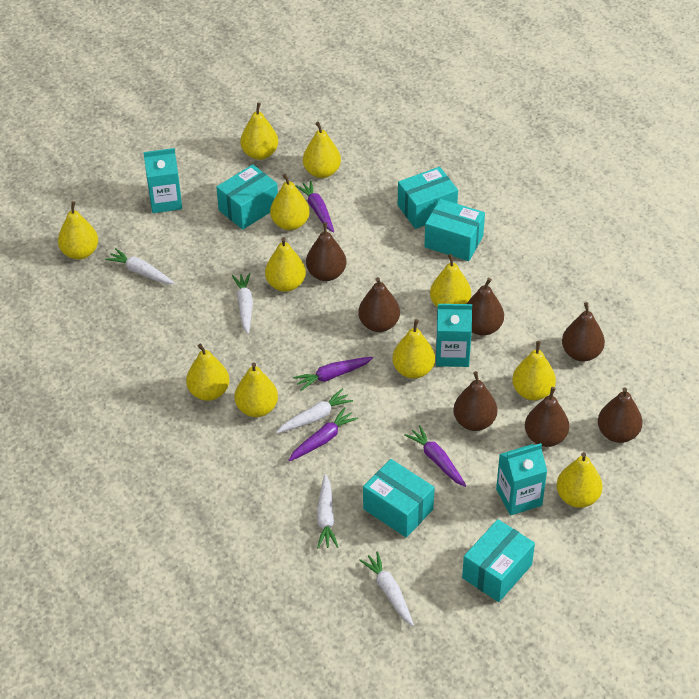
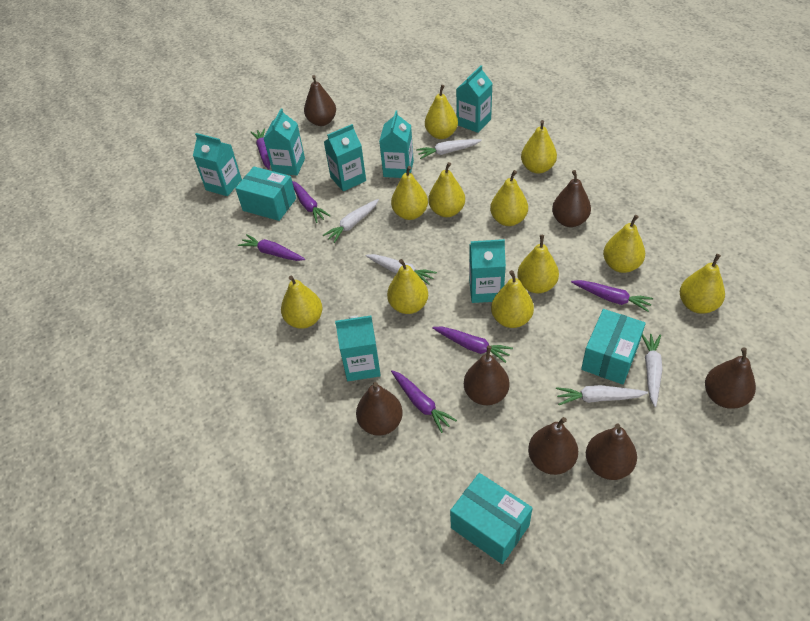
purple carrot: [288,407,358,461] [293,357,373,391] [295,180,334,233] [404,425,466,487] = 4 -> [238,234,305,261] [251,128,270,169] [292,181,331,223] [391,370,457,433] [432,327,513,363] [571,280,653,312] = 6
turquoise box: [216,164,278,230] [363,459,435,538] [398,167,458,229] [424,199,485,261] [462,519,535,602] = 5 -> [235,167,296,221] [450,473,532,564] [581,309,646,385] = 3
turquoise carton: [143,148,182,213] [436,304,472,367] [496,443,547,516] = 3 -> [193,133,242,196] [264,108,305,175] [324,124,366,191] [335,316,381,381] [379,110,414,178] [456,65,493,133] [469,239,506,303] = 7

